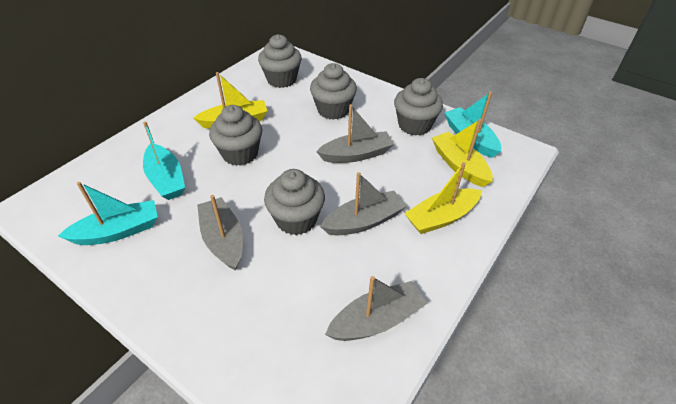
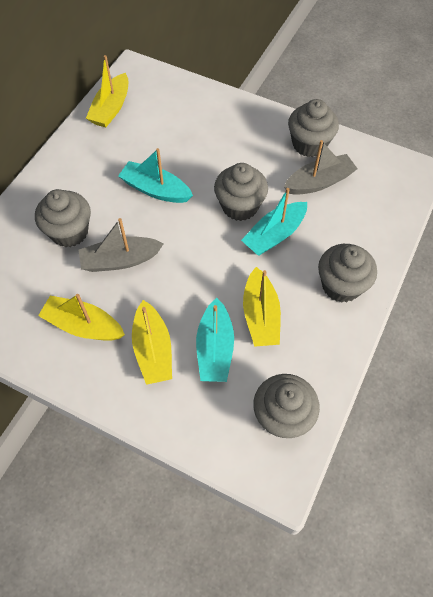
grey boat: [197,195,243,271] [316,104,394,163] [320,172,406,235] [325,276,428,341] = 4 -> [79,218,164,272] [284,140,358,195] = 2
yellow boat: [193,72,267,129] [404,162,482,234] [432,119,493,187] = 3 -> [38,294,125,341] [86,55,128,128] [132,300,172,385] [243,267,281,347] = 4

